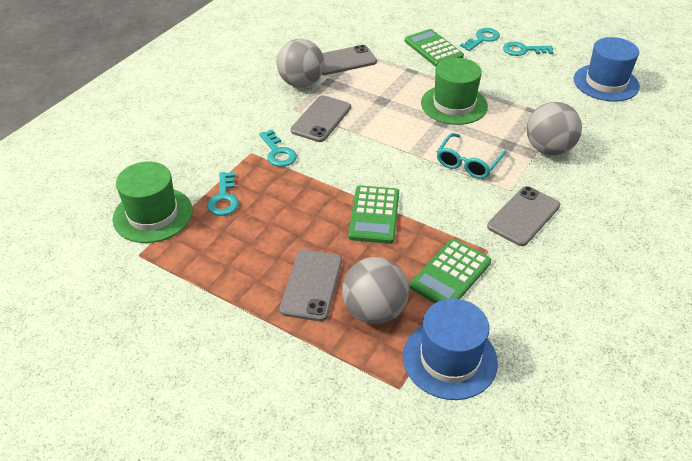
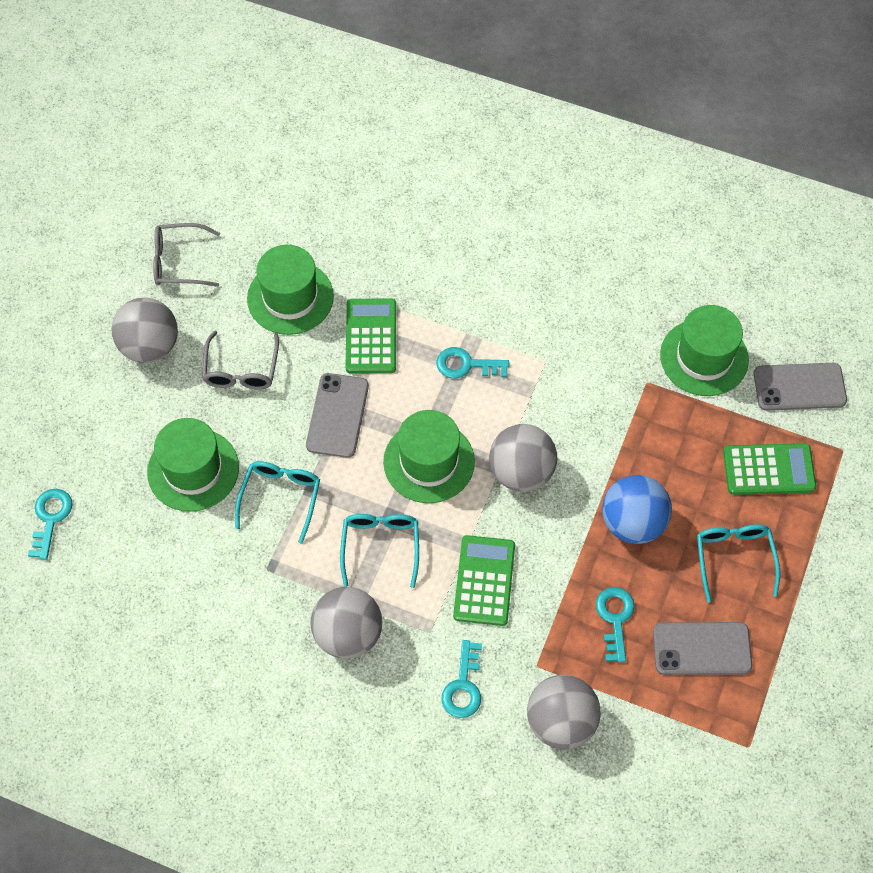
blue ball: none = 0 -> [602,475,672,544] = 1
blue hat: [403,299,498,400] [573,37,640,102] = 2 -> none = 0
green hat: [112,161,193,243] [421,58,488,125] = 2 -> [147,418,239,512] [247,245,334,335] [383,410,475,503] [660,305,749,396] = 4
grey ball: [277,39,324,88] [342,257,409,324] [527,102,582,156] = 3 -> [111,298,178,363] [311,587,382,659] [489,424,557,492] [527,675,601,749] = 4
grey glasses: none = 0 -> [153,223,220,287] [202,331,279,390] = 2
grey phone: [280,250,342,321] [291,95,351,142] [322,45,377,75] [487,186,560,246] = 4 -> [306,373,369,458] [653,622,752,675] [754,363,847,411] = 3
turquoise glasses: [437,133,506,179] = 1 -> [235,461,320,543] [340,514,419,588] [697,524,780,602] = 3

